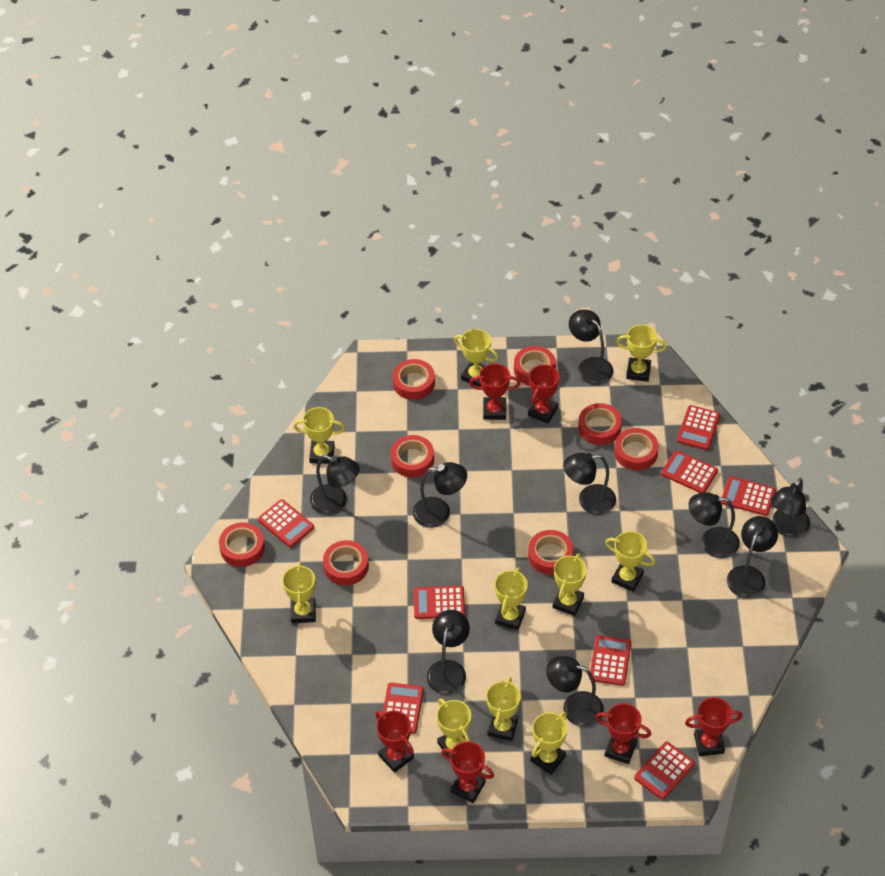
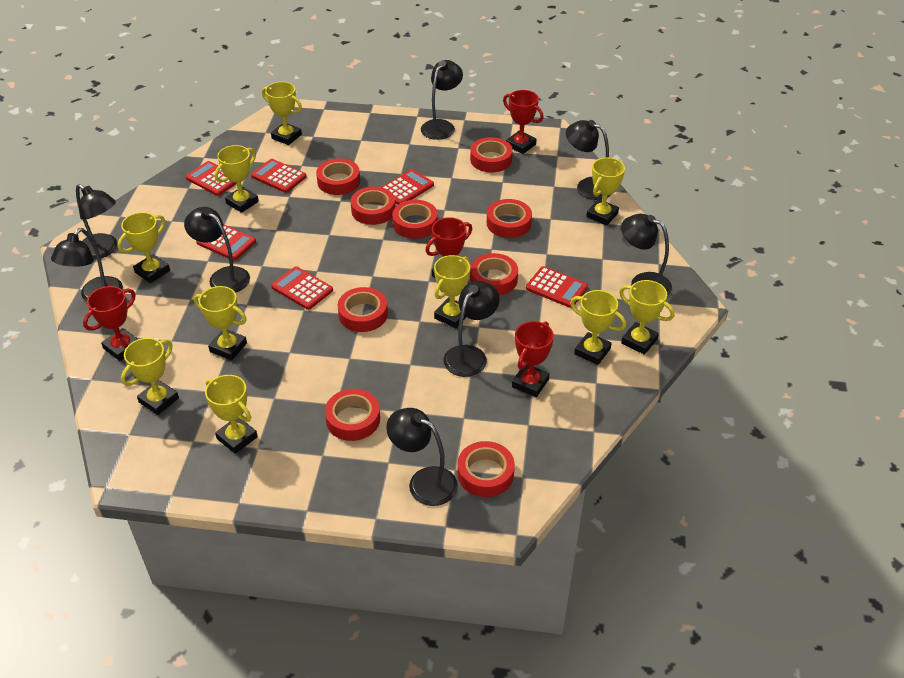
black lamp: [310,455,360,515] [413,462,467,528] [427,610,470,695] [546,656,604,727] [563,453,616,515] [569,310,613,385] [688,492,740,558] [727,516,778,598] [771,478,810,538] = 9 -> [51,228,123,302] [76,184,117,259] [184,207,250,293] [386,408,458,506] [421,60,463,140] [443,281,500,377] [566,120,612,200] [621,214,672,296] = 8
red calculator: [258,499,314,548] [383,683,424,734] [414,586,465,619] [589,635,631,686] [634,742,695,800] [661,450,718,493] [677,405,720,450] [721,476,776,516] = 8 -> [186,161,236,196] [196,224,256,261] [251,159,307,193] [271,266,333,310] [382,169,434,205] [526,266,588,308] = 6
red tape: [219,522,265,567] [323,540,369,585] [391,435,434,478] [393,359,435,400] [514,346,556,386] [528,530,574,575] [578,403,622,445] [614,428,659,470] = 8 -> [316,159,360,195] [325,389,380,441] [338,287,388,332] [351,187,395,225] [392,200,438,239] [457,441,515,497] [470,137,513,172] [470,253,518,296] [487,199,532,238] = 9
red trophy: [375,710,414,773] [441,741,494,803] [469,363,521,420] [528,364,560,423] [596,703,651,764] [685,697,742,756] = 6 -> [83,286,138,361] [425,217,472,278] [503,90,544,154] [512,321,554,397] = 4

